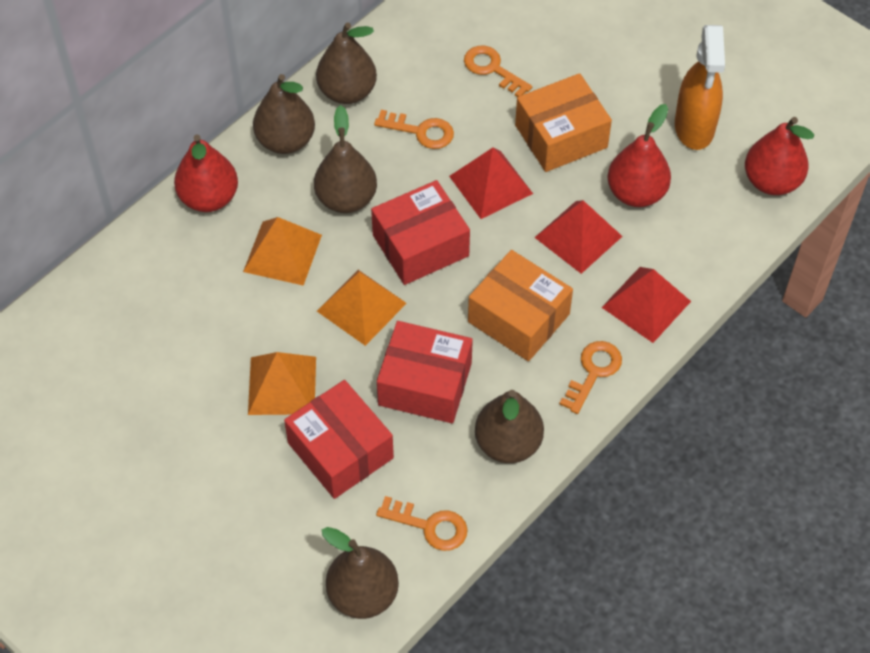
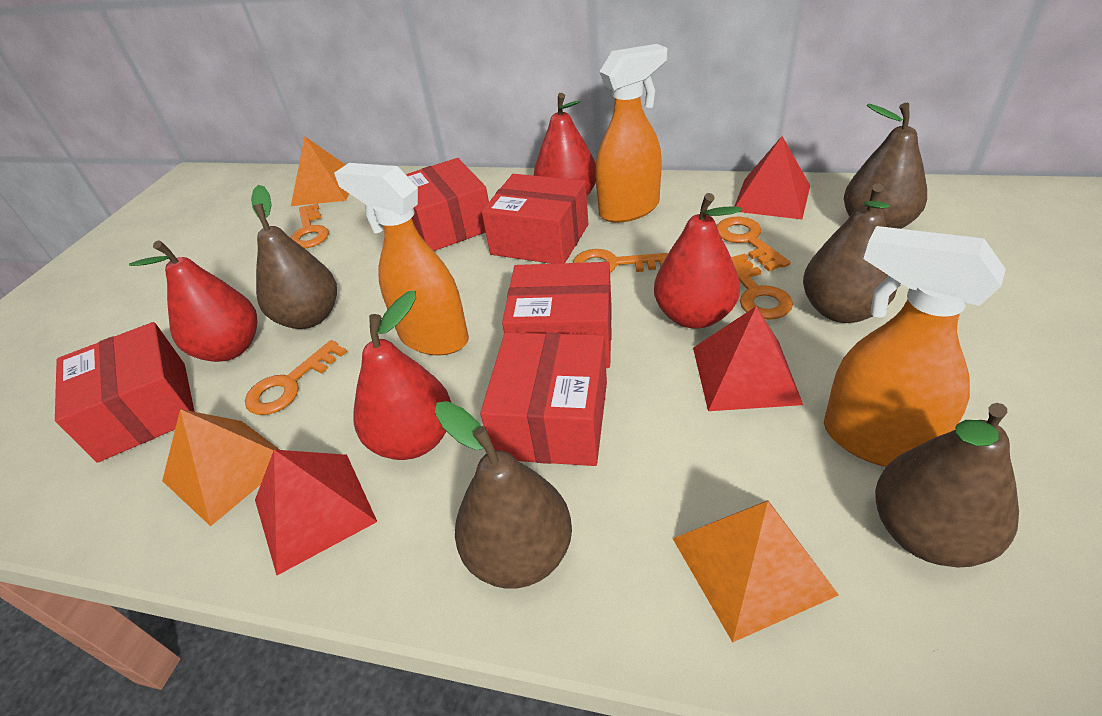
orange box: [468,250,573,361] [515,73,612,172] = 2 -> none = 0
orange key: [374,110,454,149] [376,496,468,551] [464,46,532,97] [559,341,622,414] = 4 -> [245,340,347,415] [290,203,329,248] [573,249,668,273] [717,217,790,271] [731,254,793,320] = 5
orange spray bottle: [675,25,725,150] = 1 -> [334,163,469,355] [595,44,667,223] [824,226,1006,467] = 3
red box: [284,380,394,499] [371,180,470,285] [377,321,473,423] = 3 -> [55,322,195,463] [406,158,489,251] [480,333,607,466] [482,174,588,264] [502,262,612,368] = 5
red pear: [174,134,238,212] [608,104,671,207] [745,117,814,195] = 3 -> [129,241,258,362] [353,291,452,460] [534,93,596,196] [654,193,742,329] = 4

